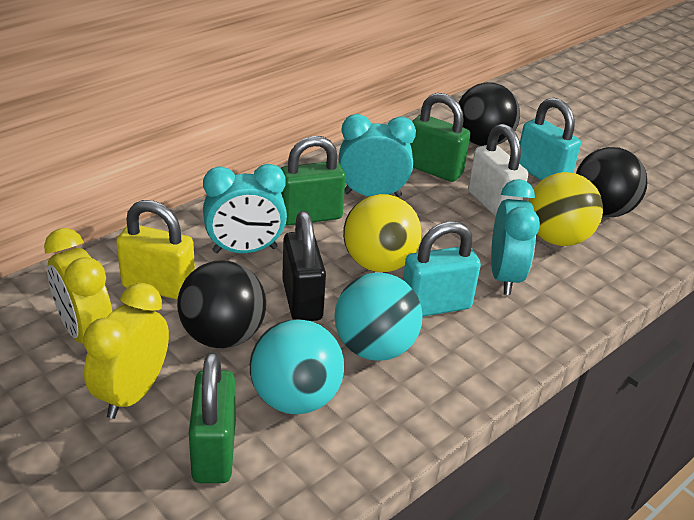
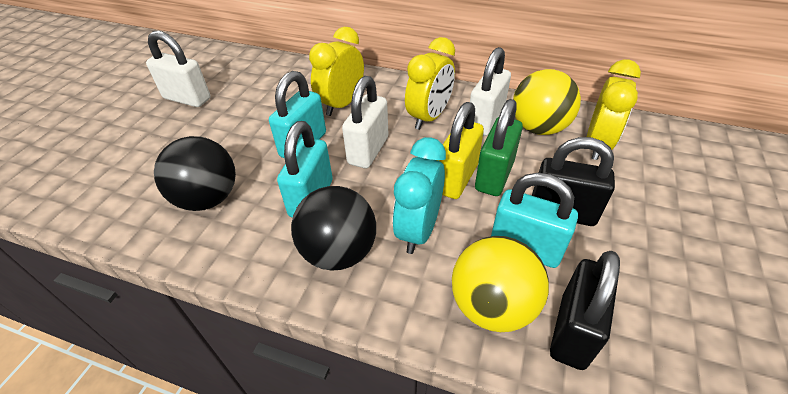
black ball: [177,260,266,348] [459,82,520,146] [576,147,647,217] = 3 -> [154,136,236,211] [291,186,376,271] = 2
black padlock: [282,211,326,321] = 1 -> [532,137,615,226] [550,251,620,370] = 2
green padlock: [189,352,236,483] [281,136,346,226] [410,93,470,182] = 3 -> [475,99,523,196] = 1
turquoise ball: [250,319,344,414] [334,272,423,361] = 2 -> none = 0
turquoise clock: [203,164,287,253] [339,114,416,197] [491,179,540,295] = 3 -> [393,137,446,254] = 1
turquoise padlock: [403,221,481,316] [519,98,581,180] = 2 -> [269,71,326,158] [277,121,333,218] [491,173,578,268] = 3
white padlock: [468,124,528,217] = 1 -> [146,31,211,107] [342,76,388,168] [470,47,511,136] = 3
yellow clock: [44,228,112,343] [83,283,169,419] = 2 -> [309,27,364,116] [405,37,455,130] [587,60,641,160] = 3

